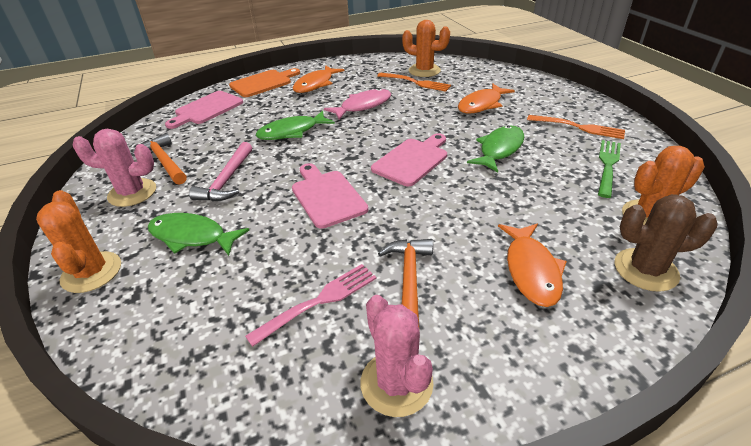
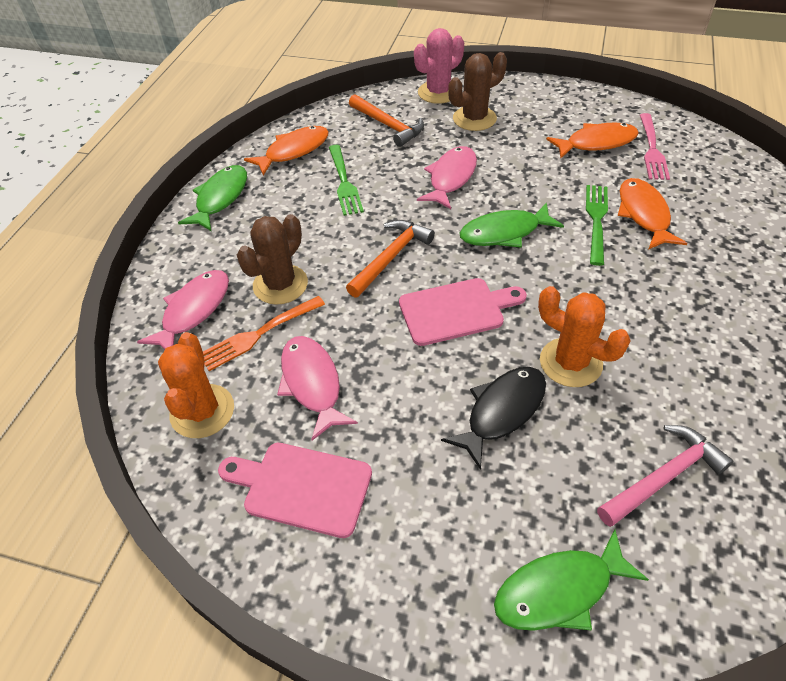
black fish: none = 0 -> [441,367,546,470] = 1
brown cactus: [615,194,718,292] = 1 -> [237,214,308,305] [448,52,507,131] = 2
green fork: [598,140,621,198] = 1 -> [329,145,364,216] [586,185,608,266] = 2
orange cactus: [36,190,121,293] [402,20,450,77] [622,146,705,225] = 3 -> [158,332,234,438] [538,286,630,387] = 2
orange cutting board: [229,68,300,97] = 1 -> none = 0
orange fork: [377,73,451,92] [527,115,625,139] = 2 -> [203,296,325,371] = 1
pink cactus: [73,129,156,207] [361,295,434,417] = 2 -> [414,28,464,104] = 1
pink cutting board: [165,91,243,129] [292,163,368,229] [371,133,447,186] = 3 -> [218,443,372,538] [399,278,527,346] = 2
pink fish: [324,88,391,120] = 1 -> [137,270,229,350] [277,336,358,441] [417,146,477,209] = 3

